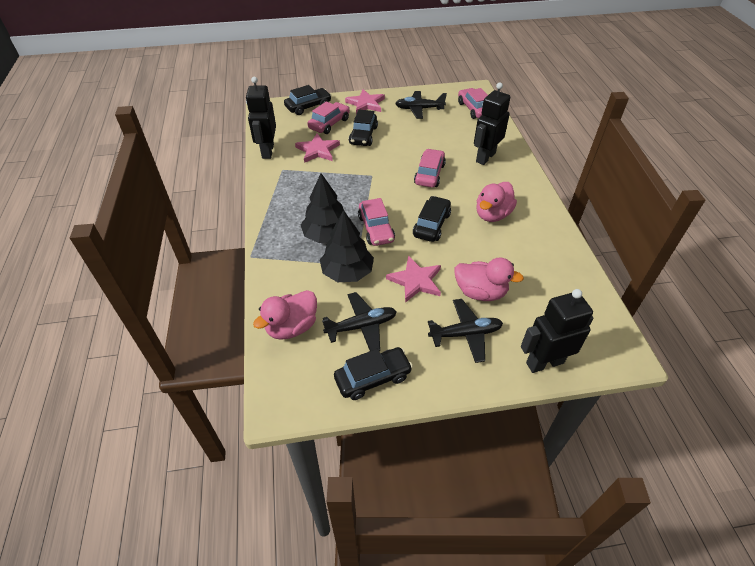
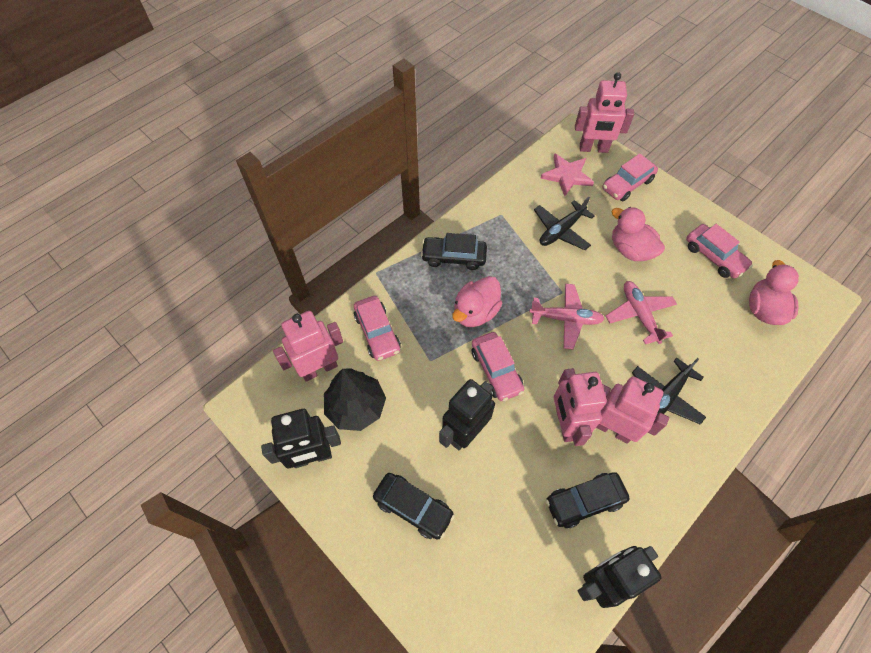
black car: [284,85,332,115] [334,347,413,400] [349,109,378,146] [413,196,451,242] = 4 -> [373,473,455,540] [421,233,487,270] [546,472,629,528] = 3
black plane: [322,292,397,351] [395,91,447,119] [428,299,503,363] = 3 -> [534,197,595,250] [632,358,706,425] = 2
black tree: [301,173,351,243] [320,210,374,282] = 2 -> [324,368,386,431] = 1
pink plane: none = 0 -> [529,283,605,350] [606,281,677,344] = 2
pink robot: none = 0 -> [273,311,343,382] [554,368,607,446] [575,72,634,153] [596,376,669,444] = 4
pink star: [295,134,340,163] [345,89,385,114] [386,256,441,303] = 3 -> [540,153,594,196] = 1

